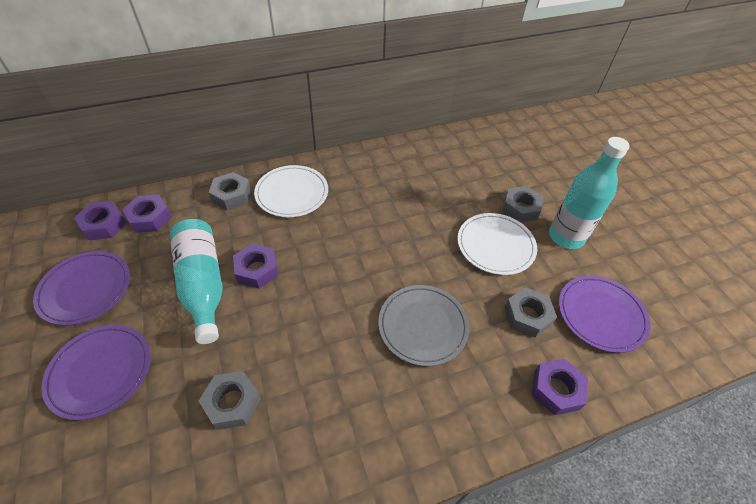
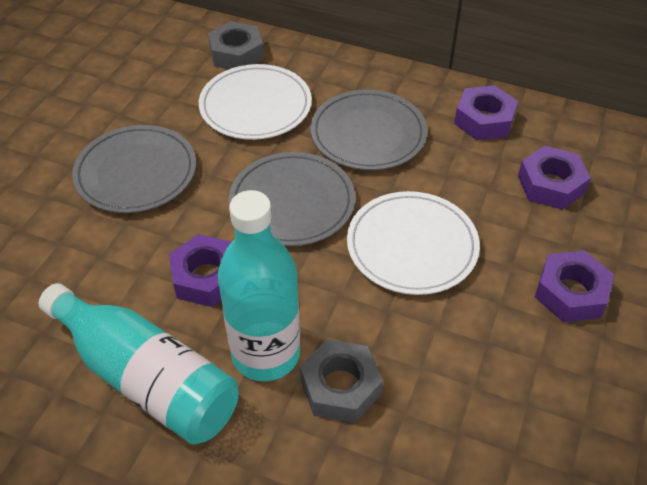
grey nut: [199,371,261,430] [209,172,251,210] [502,186,543,222] [505,287,557,338] = 4 -> [208,21,264,69] [300,339,383,423] = 2
grey plate: [378,285,470,366] = 1 -> [72,125,196,213] [229,152,355,246] [310,90,427,170] = 3
purple plate: [33,251,130,326] [41,325,151,420] [559,276,651,353] = 3 -> none = 0

